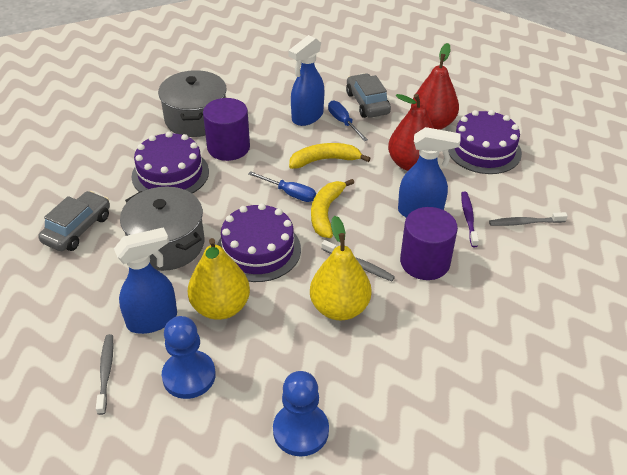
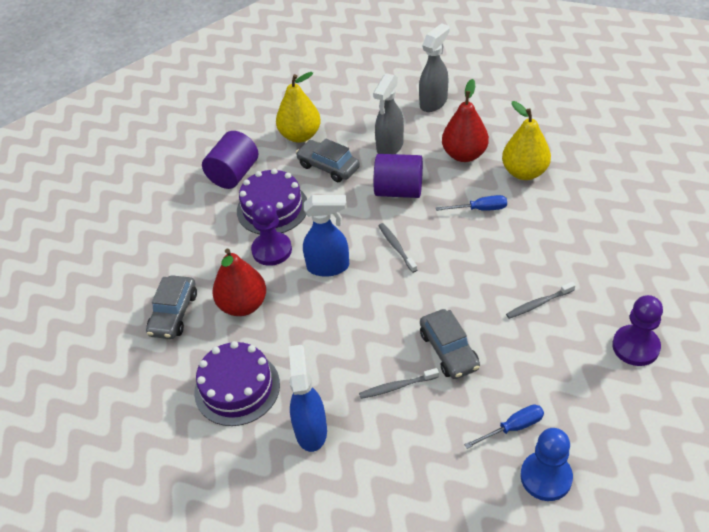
blue pawn: [162,316,216,399] [273,371,329,457] = 2 -> [520,428,573,501] = 1
blue spray bottle: [114,227,177,334] [288,35,325,126] [398,127,461,218] = 3 -> [289,345,327,452] [303,195,349,277] = 2
grey car: [38,191,110,251] [346,73,391,118] = 2 -> [146,275,197,339] [296,138,360,182] [420,309,480,379] = 3
grey pot: [120,187,204,271] [158,70,227,137] = 2 -> none = 0
grey spray bottle: none = 0 -> [373,73,404,154] [419,23,450,112] = 2
purple cake: [131,132,209,193] [217,203,301,282] [448,110,522,174] = 3 -> [194,341,280,426] [237,169,307,234] = 2
purple pawn: none = 0 -> [251,200,292,266] [612,295,663,366] = 2
purple toothbrush: [461,192,479,247] = 1 -> none = 0
yellow banana: [289,143,371,169] [311,179,354,238] = 2 -> none = 0

